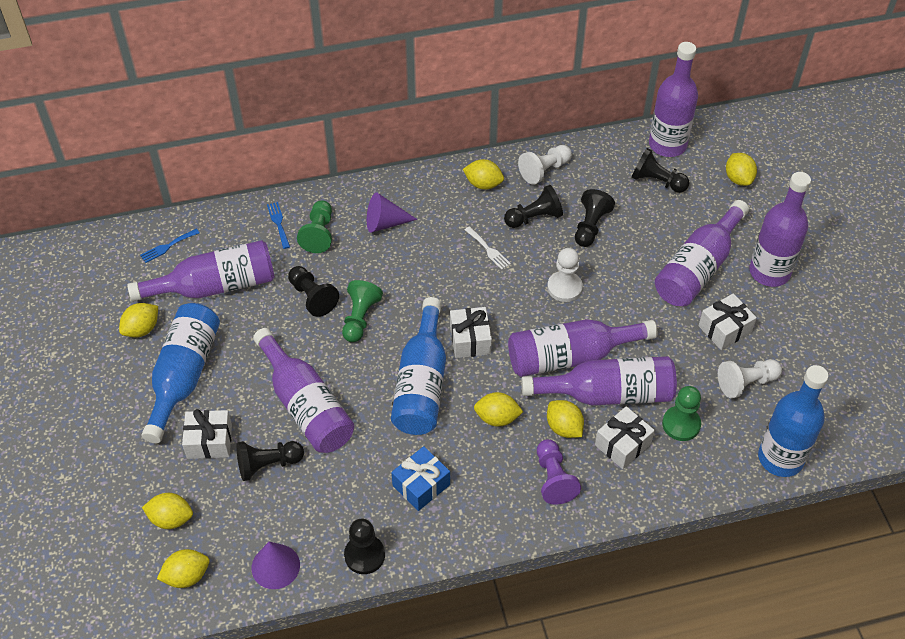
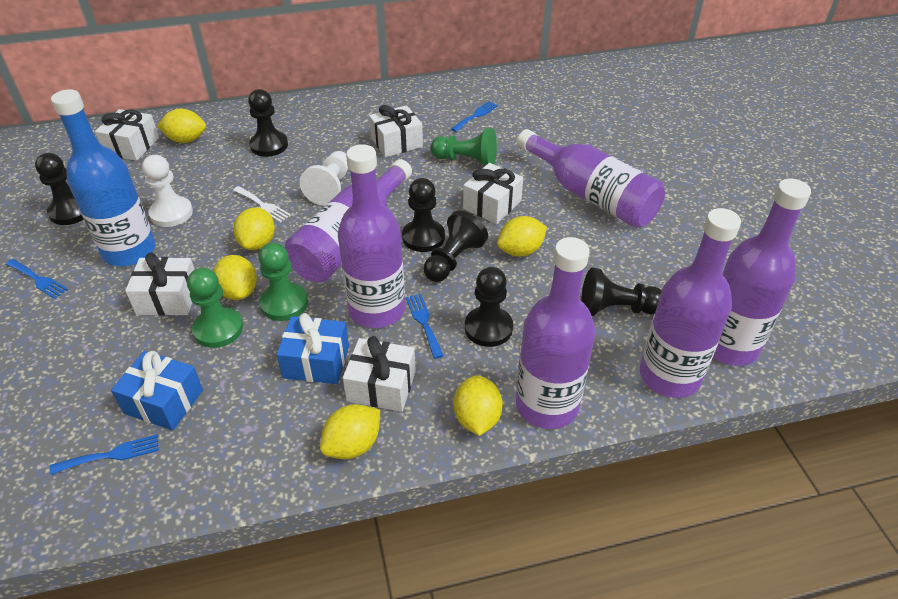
blue bottle: [142,303,220,443] [391,297,446,435] [758,365,829,477] = 3 -> [51,89,156,266] = 1
blue fork: [140,228,199,263] [267,202,290,249] = 2 -> [6,259,68,299] [50,435,159,475] [406,294,444,359] [451,101,498,132] = 4
blue gift: [391,446,450,511] = 1 -> [111,351,203,430] [276,313,349,384] = 2
purple bottle: [127,240,275,302] [253,328,354,453] [508,319,658,377] [521,356,677,406] [649,42,698,157] [655,200,749,307] [749,172,811,287] = 7 -> [285,159,412,283] [338,144,405,328] [516,237,596,429] [517,129,665,228] [640,208,741,398] [713,179,811,366] = 6
purple cone: [252,542,300,589] [367,192,418,233] = 2 -> none = 0
purple pawn: [537,439,581,505] = 1 -> none = 0
white gift: [182,409,232,459] [450,307,492,358] [595,406,655,469] [698,294,757,350] = 4 -> [95,109,159,161] [125,253,195,316] [343,336,416,412] [369,105,423,157] [463,163,523,224] = 5
white pawn: [518,145,572,185] [547,248,583,302] [718,359,782,399] = 3 -> [142,155,193,227] [300,151,349,205] = 2
yellow lemon: [119,303,158,337] [142,493,193,529] [157,549,210,588] [463,159,504,190] [474,392,523,427] [547,400,584,438] [726,153,757,186] = 7 -> [157,108,206,143] [213,255,257,300] [233,207,275,250] [320,404,380,459] [453,375,503,436] [497,216,547,257] = 6

